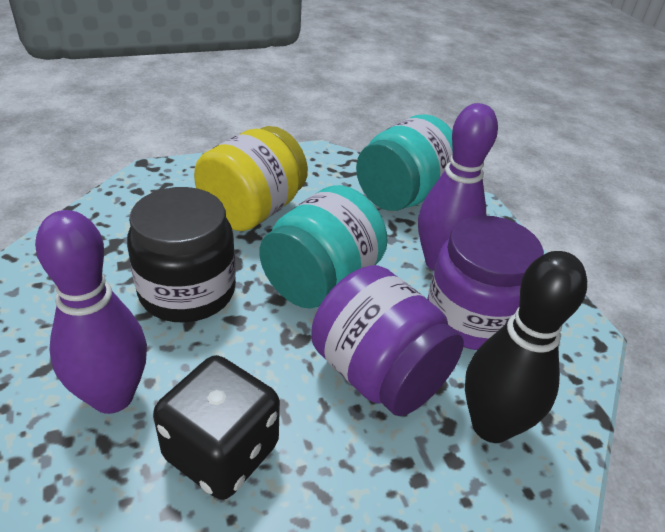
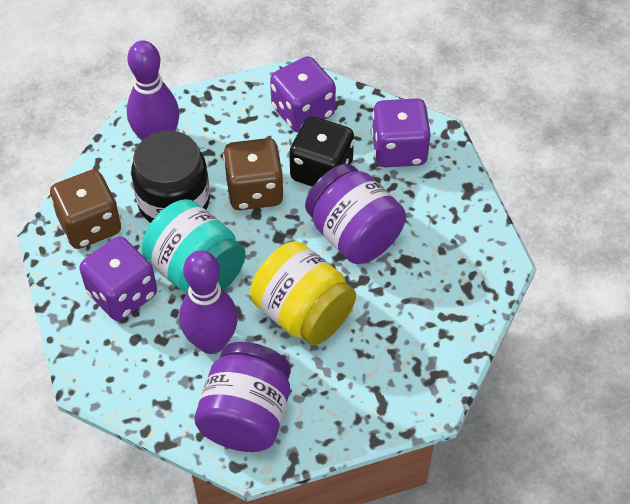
black bowling pin: [465,251,587,443] = 1 -> none = 0
brown dice: none = 0 -> [50,169,121,249] [223,138,284,210] = 2
purple dice: none = 0 -> [79,236,157,321] [270,56,336,132] [372,98,431,167] = 3
turquoise jar: [259,185,388,309] [356,114,453,211] = 2 -> [142,199,246,293] = 1

